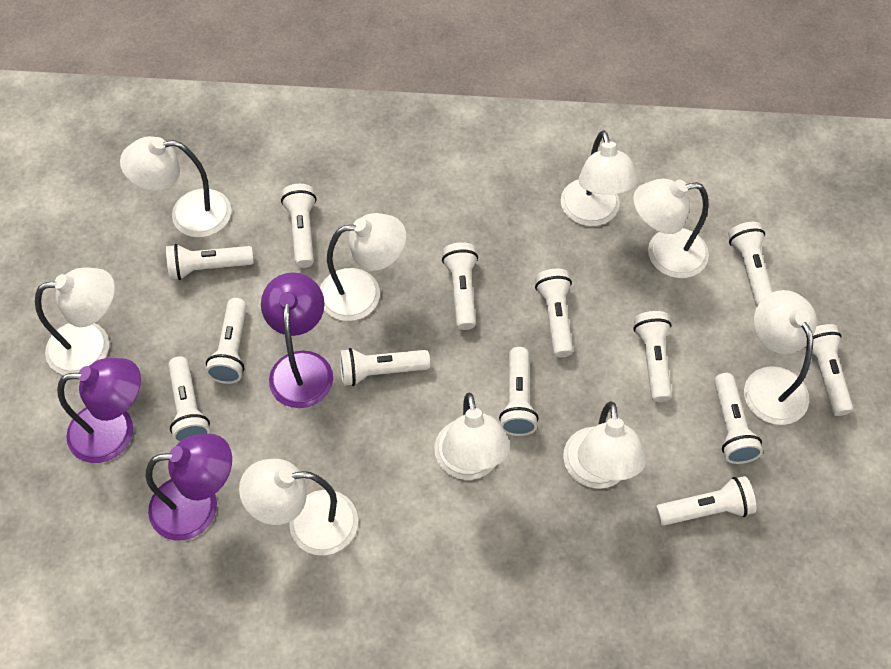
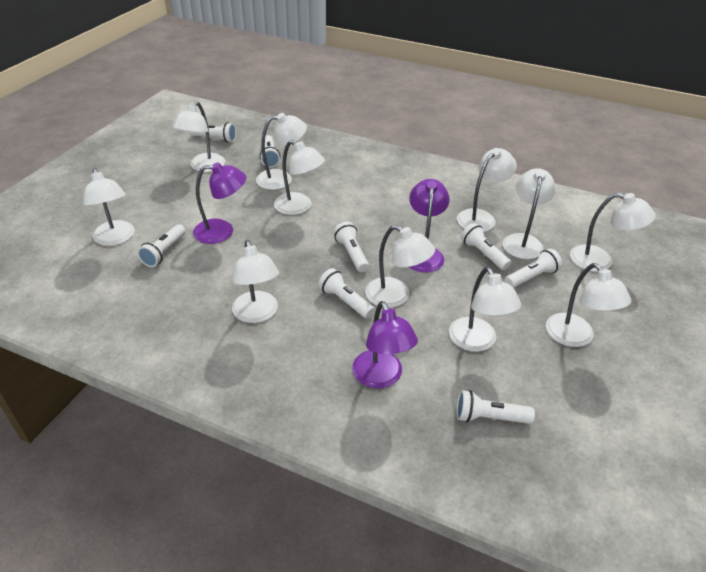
white flashlight: [166,244,254,280] [168,356,210,443] [206,298,247,384] [281,184,316,268] [340,348,430,386] [442,242,478,330] [499,347,539,436] [535,269,573,357] [633,311,672,402] [656,476,756,526] [714,373,763,464] [728,222,773,306] [804,324,853,416] = 13 -> [137,224,186,267] [190,122,236,142] [260,135,280,168] [318,268,374,318] [333,221,369,272] [457,390,535,424] [461,223,511,270] [505,249,562,288] = 8
white lamp: [35,267,115,375] [120,136,231,237] [239,459,358,555] [320,213,406,321] [435,392,510,480] [561,130,639,226] [563,401,646,489] [633,178,709,278] [744,290,817,425] = 9 -> [83,168,135,246] [173,102,225,172] [232,240,279,323] [256,113,307,190] [274,140,325,215] [365,225,435,308] [449,267,521,352] [457,148,517,232] [503,168,556,259] [546,263,631,347] [570,193,656,272] = 11

